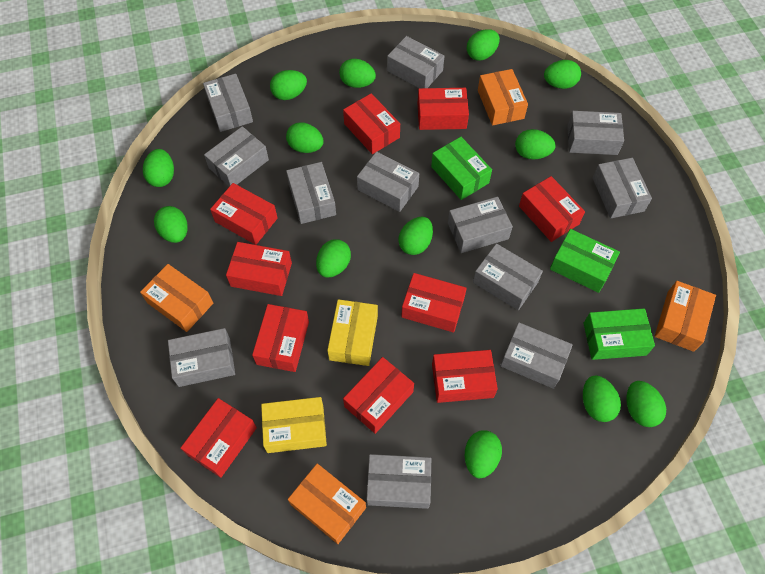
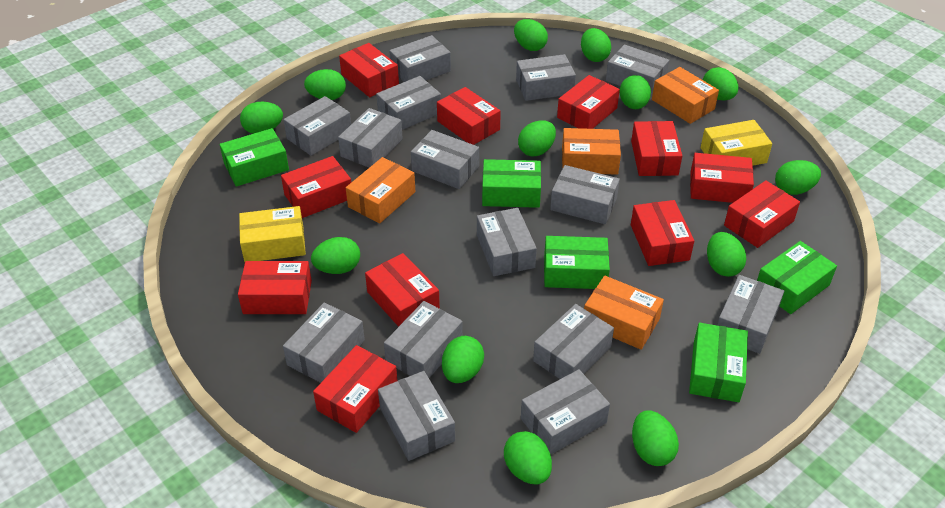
green box: [431,137,492,200] [550,229,620,293] [583,308,655,360] = 3 -> [220,128,289,187] [482,159,541,208] [544,236,610,289] [689,323,748,402] [757,241,837,314] = 5
grey box: [168,328,235,387] [203,74,253,132] [204,126,269,187] [286,162,336,224] [357,151,419,212] [367,454,431,509] [387,36,444,88] [448,197,513,253] [473,243,543,310] [500,322,573,389] [567,111,624,155] [593,158,652,218] = 12 -> [283,302,365,383] [284,96,351,156] [338,108,403,168] [376,76,441,130] [378,371,455,461] [384,301,463,378] [390,35,451,82] [411,130,479,189] [477,208,537,276] [516,54,576,101] [521,369,610,454] [533,304,614,379] [550,165,620,224] [606,45,669,97] [717,275,784,354] = 15
red box: [181,398,257,478] [210,183,278,245] [226,242,292,296] [252,304,309,372] [343,94,400,154] [343,357,414,434] [401,273,467,333] [418,88,469,130] [432,350,498,403] [519,176,585,242] = 10 -> [238,261,312,314] [281,156,351,218] [313,345,397,433] [339,43,399,97] [365,253,440,327] [437,87,501,145] [557,75,620,129] [631,121,682,176] [631,200,694,266] [690,153,754,203] [724,180,800,248] = 11

